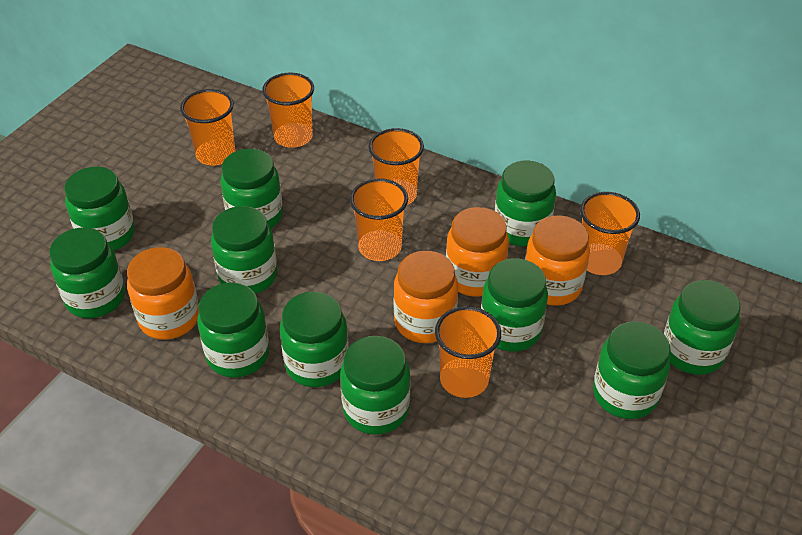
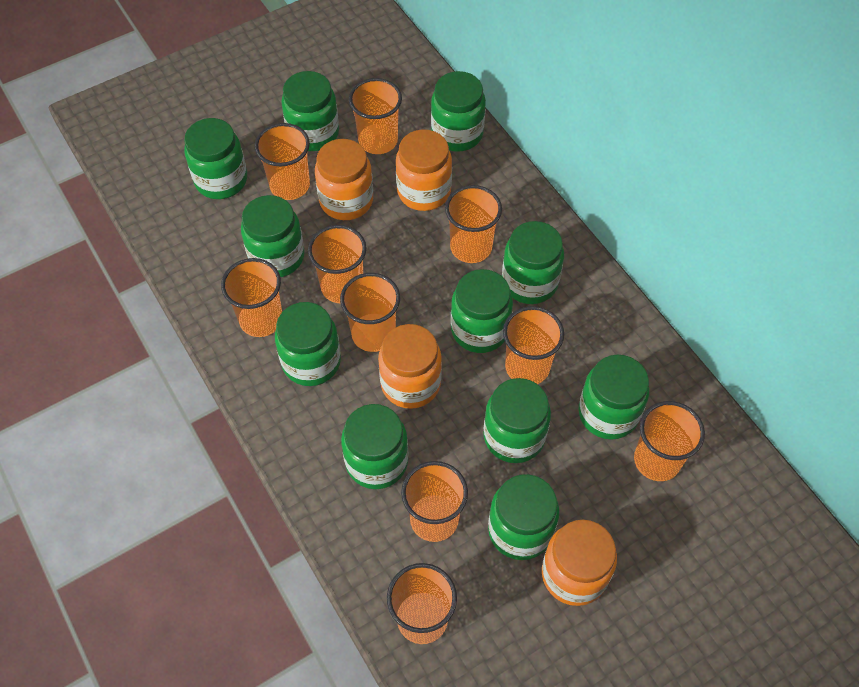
orange cup: [180,89,235,165] [262,73,314,148] [350,178,408,261] [368,128,424,205] [435,306,501,398] [580,192,640,275] = 6 -> [221,258,282,337] [255,123,310,200] [308,225,366,303] [340,273,400,352] [349,78,402,154] [387,563,457,644] [401,461,468,542] [445,185,502,263] [503,306,564,384] [634,401,705,481] = 10

